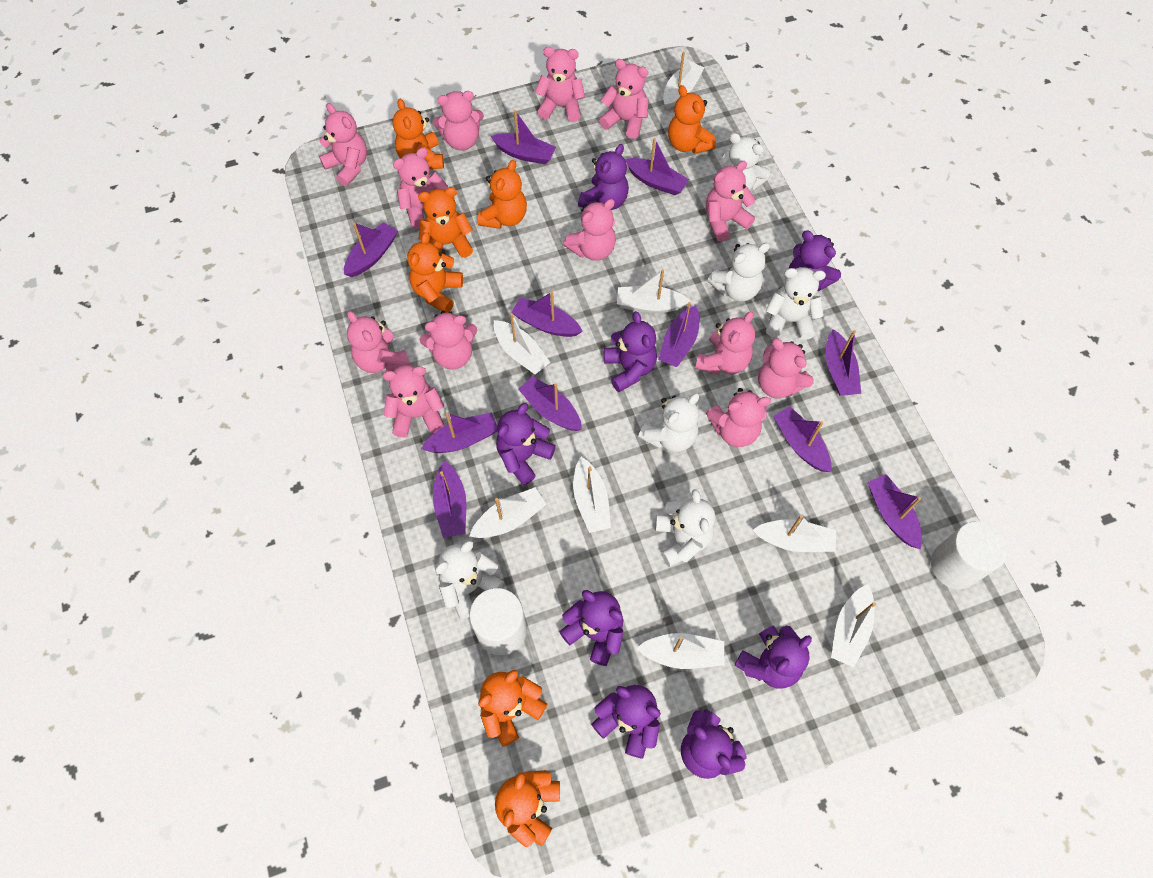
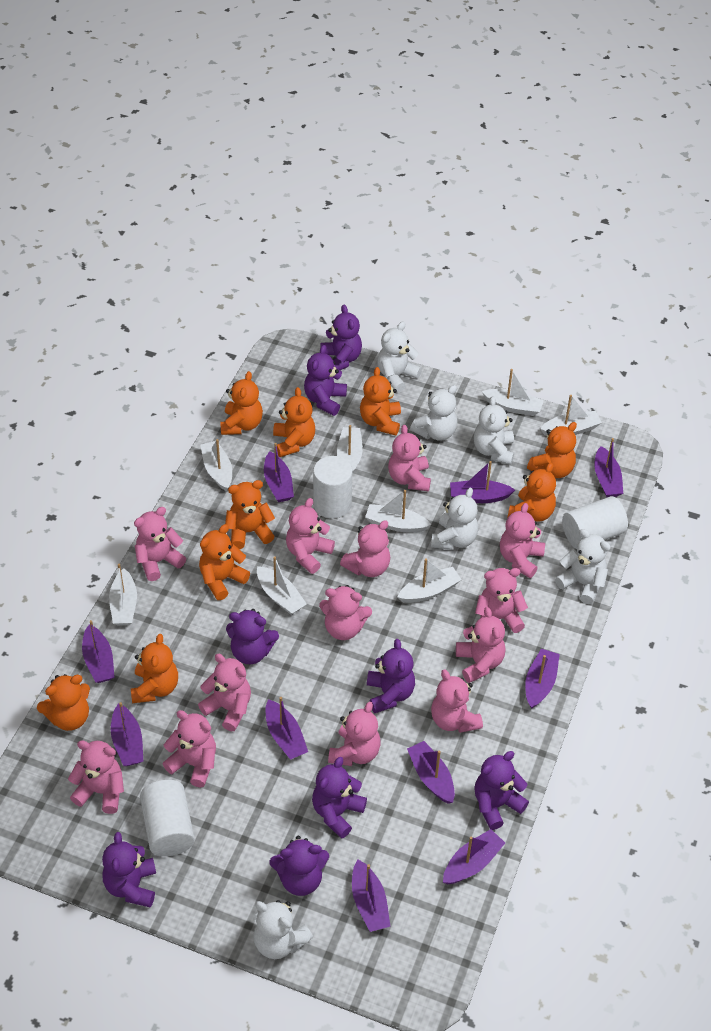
orange teddy bear: [393,99,444,169] [407,232,463,313] [418,187,473,258] [478,160,527,229] [478,670,548,747] [495,770,560,847] [668,85,716,154] = 7 -> [37,674,90,731] [131,634,178,703] [199,524,250,600] [220,371,263,435] [225,480,275,549] [273,387,315,457] [360,367,401,436] [508,463,556,522] [527,422,577,478] = 9
purple boat: [344,222,398,277] [421,412,497,453] [433,461,466,538] [491,110,556,164] [511,291,583,337] [518,376,582,431] [625,138,689,195] [658,302,699,367] [773,406,831,472] [826,329,861,396] [868,474,922,549] = 11 -> [82,620,114,683] [111,702,143,766] [264,443,294,502] [265,697,308,760] [352,860,391,932] [407,741,455,804] [443,829,505,884] [450,461,515,503] [525,649,560,709] [594,438,623,497] = 10
white cylinder: [469,588,527,655] [931,521,1008,589] = 2 -> [140,780,195,856] [313,456,352,519] [562,496,628,549] = 3

